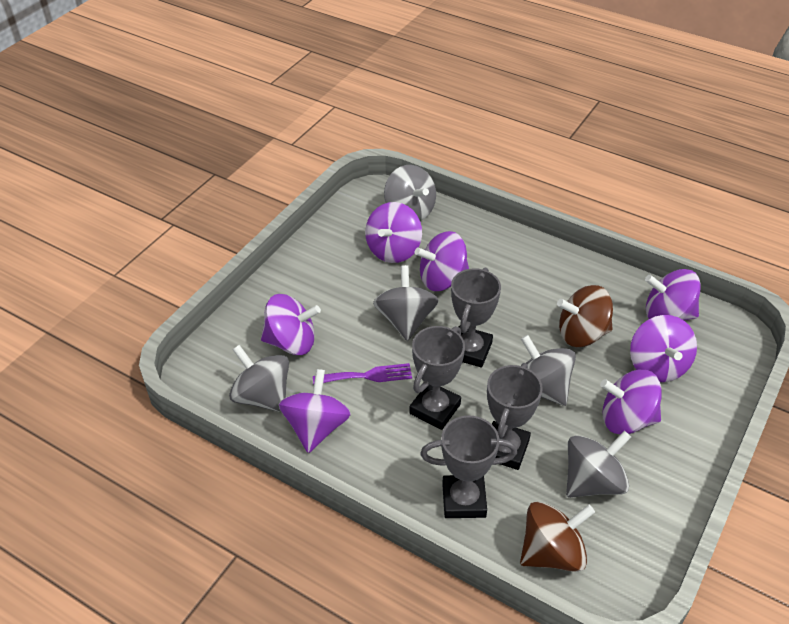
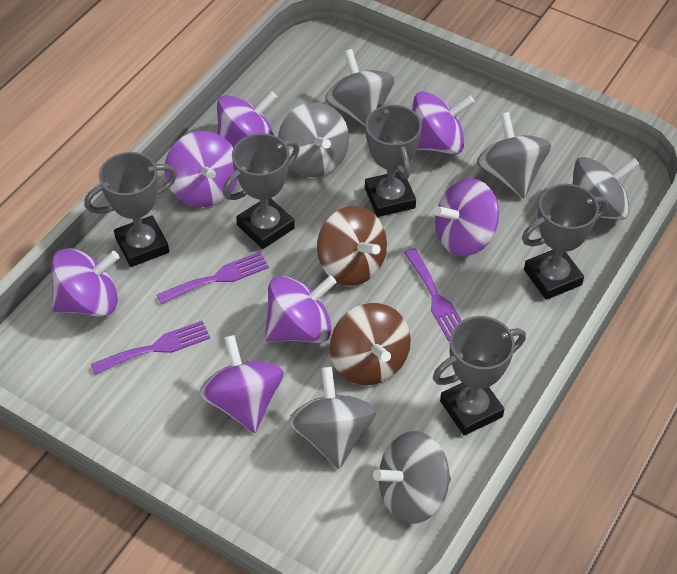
grey spinning top: [229,345,289,413] [373,265,439,341] [384,165,436,221] [521,335,576,406] [566,431,631,498] = 5 -> [278,102,349,177] [288,367,376,469] [325,49,394,127] [373,431,451,524] [477,112,551,198] [572,157,640,220] = 6
grey trophy: [409,326,465,430] [420,415,517,518] [451,268,501,368] [487,363,543,470] = 4 -> [85,152,177,267] [223,133,300,249] [365,103,422,217] [433,316,526,435] [522,184,608,300] = 5
purple fork: [313,363,412,384] = 1 -> [91,321,210,375] [157,252,269,305] [404,248,462,342] = 3

